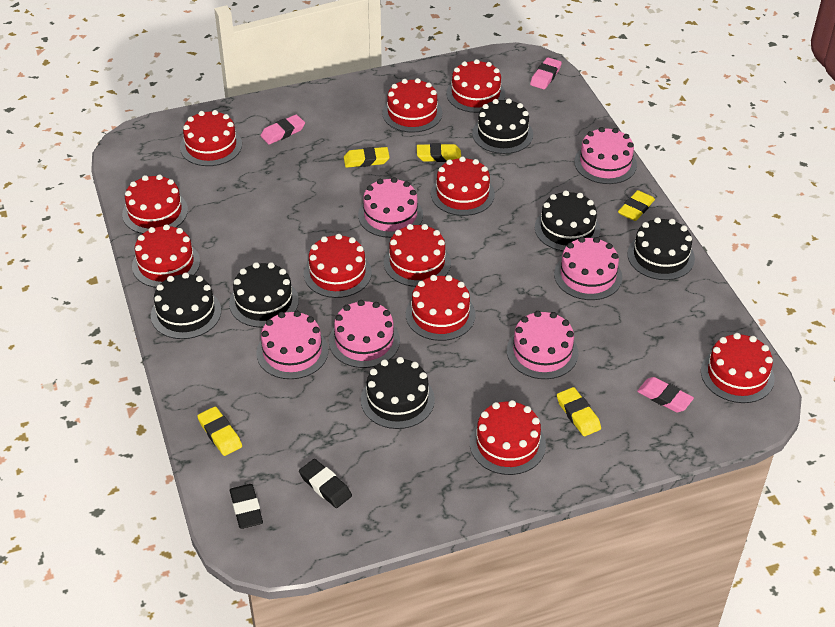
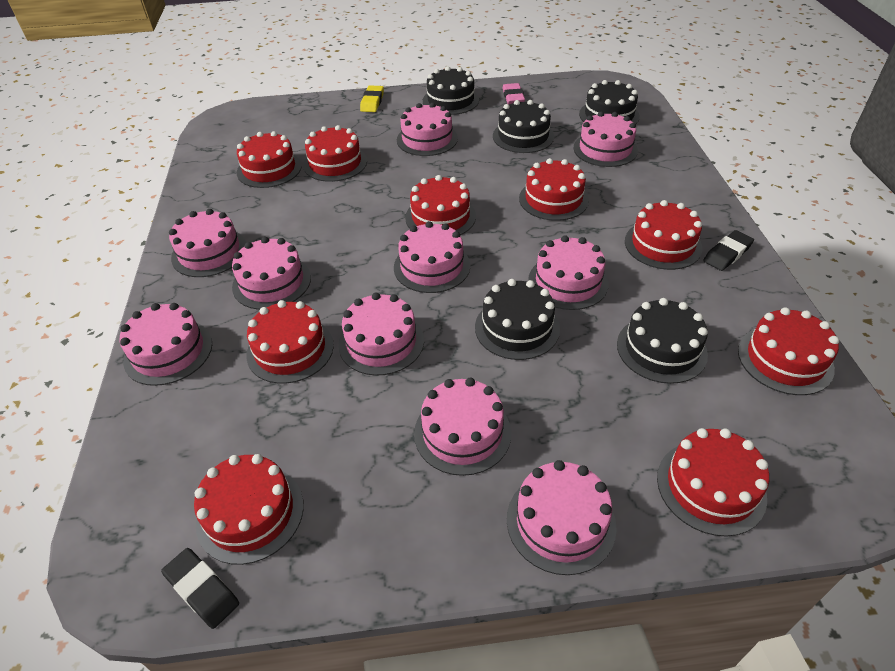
black cake: [151,272,221,339] [229,262,299,328] [361,357,435,429] [472,99,533,154] [535,191,600,251] [627,217,695,280] = 6 -> [423,66,479,115] [475,279,560,360] [493,100,554,153] [579,80,640,124] [617,298,708,384] = 5
pink cake: [256,311,328,379] [329,300,400,368] [358,177,423,238] [507,311,578,379] [554,237,622,300] [574,127,637,184] = 6 -> [119,303,212,386] [169,209,246,277] [232,237,311,310] [338,293,424,376] [394,221,470,293] [397,103,458,156] [414,378,511,476] [507,460,617,575] [528,235,609,310] [573,112,638,167] = 10
pink eraser: [260,115,305,144] [530,57,562,89] [637,377,694,413] = 3 -> [502,83,525,105] = 1
red cake: [122,174,188,234] [132,224,200,288] [180,110,242,166] [304,234,372,298] [382,78,442,133] [384,224,451,287] [406,275,476,341] [431,156,495,216] [446,59,506,113] [470,400,546,475] [701,333,775,403] = 11 -> [194,454,304,565] [237,131,302,188] [246,300,334,384] [303,125,367,182] [405,175,476,235] [519,158,589,221] [625,200,702,270] [657,428,769,537] [738,307,839,395] = 9
yellow eraser: [198,407,242,456] [344,147,390,168] [417,143,461,162] [557,387,601,436] [618,190,655,221] = 5 -> [360,85,384,112] = 1

